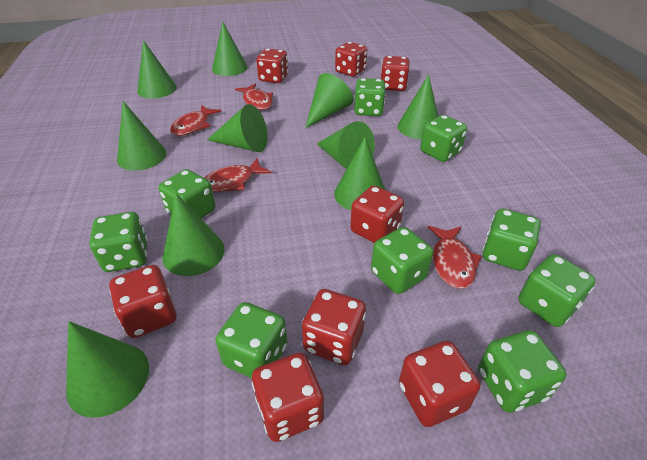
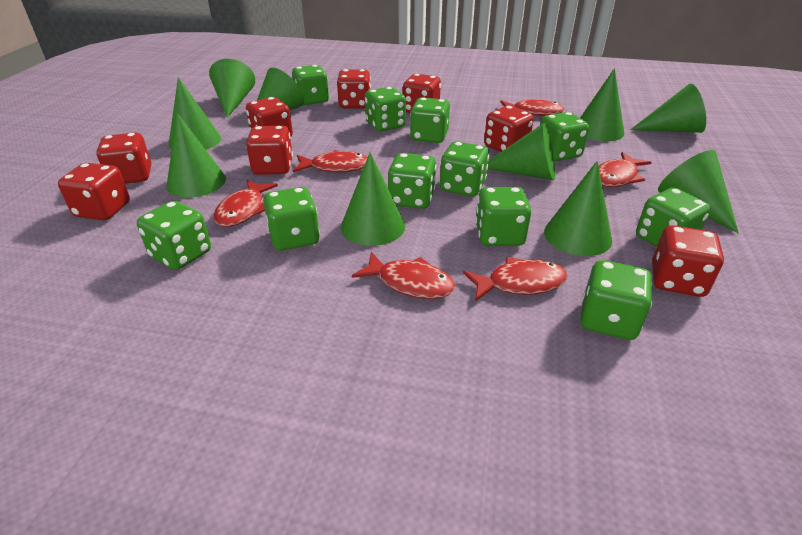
green dice: [89,212,148,272] [159,169,215,219] [216,302,287,378] [354,78,386,116] [371,227,433,294] [420,115,467,162] [478,330,567,412] [482,209,541,271] [518,254,596,327] = 9 -> [137,201,211,270] [263,187,320,251] [292,65,329,105] [365,87,406,132] [388,153,436,209] [410,98,450,143] [440,141,489,197] [475,187,531,246] [540,112,589,161] [580,260,652,340] [636,188,711,247] = 11
red fish: [170,105,221,136] [204,158,272,192] [235,84,273,110] [428,226,482,289] = 4 -> [213,180,278,227] [293,150,368,173] [352,252,455,299] [463,257,568,301] [500,99,564,116] [599,152,652,187] = 6

